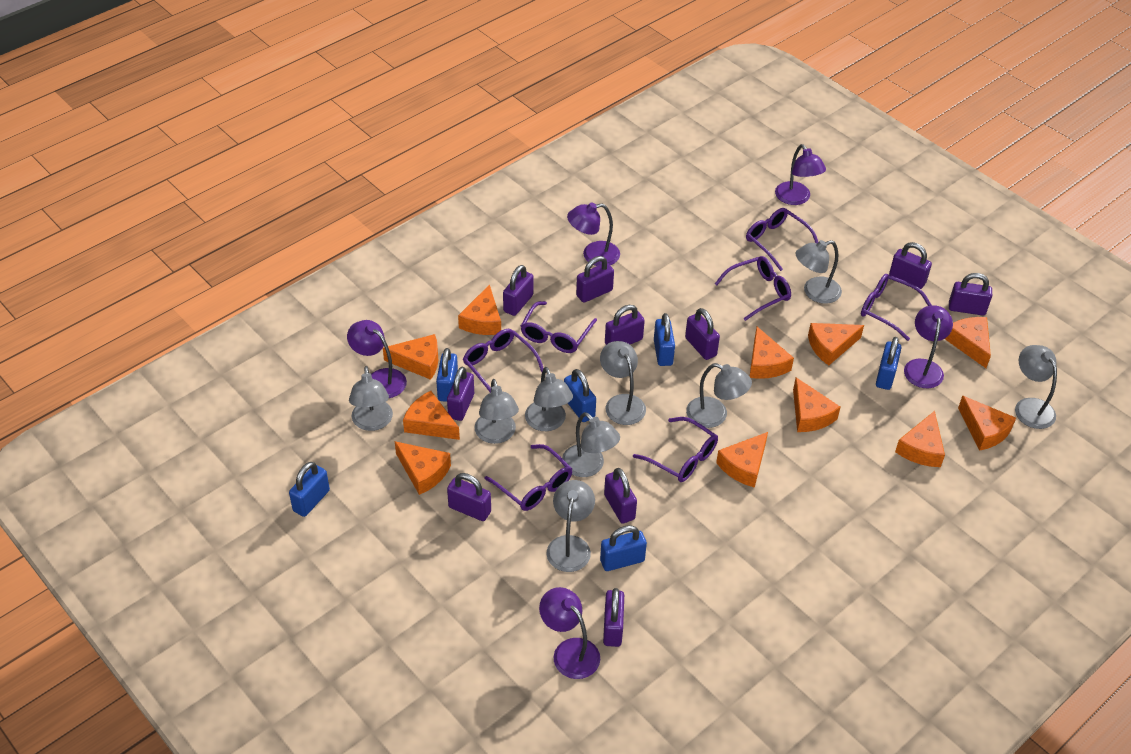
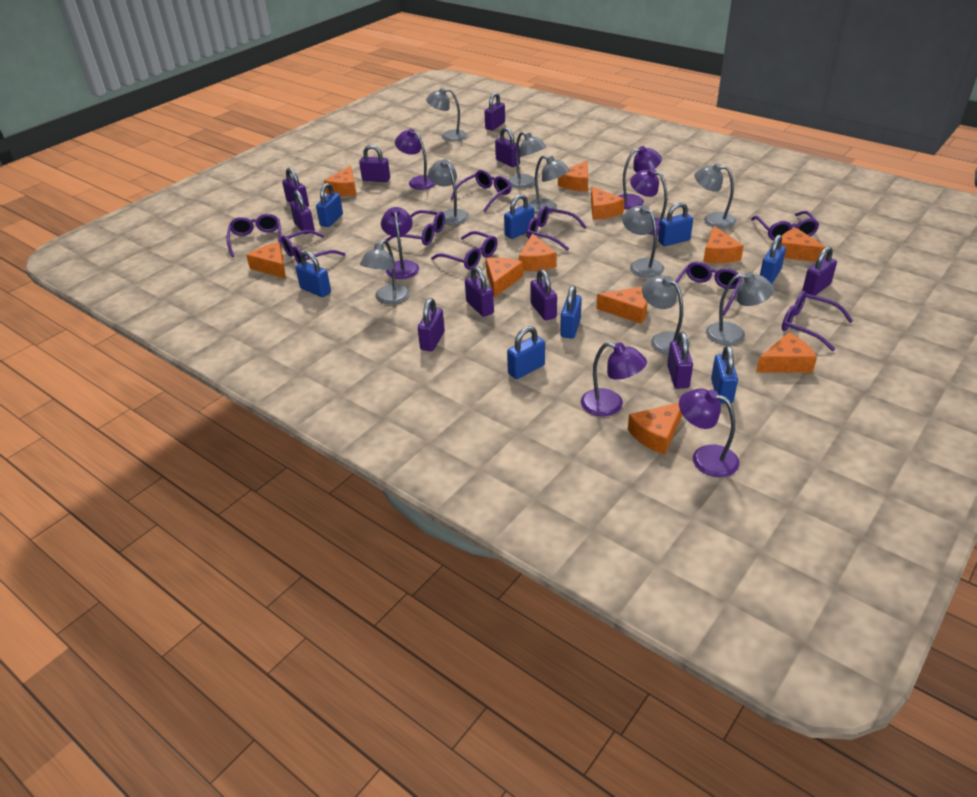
blue padlock: [289,462,330,517] [436,348,458,402] [564,369,596,422] [600,525,647,571] [654,313,675,366] [876,337,902,390] = 6 -> [296,251,331,297] [316,183,343,227] [504,194,534,239] [507,326,545,379] [560,285,582,339] [658,202,693,246] [711,346,738,403] [760,235,786,284] = 8
purple glasses: [463,329,544,393] [484,444,572,511] [521,301,597,353] [633,417,718,482] [715,256,791,321] [746,208,818,271] [861,274,931,341] = 7 -> [227,214,282,257] [281,230,346,264] [386,210,445,246] [431,231,498,270] [451,170,512,212] [527,206,587,251] [675,262,742,316] [751,211,819,240] [782,291,853,351] = 9
purple lamp: [347,320,407,398] [539,587,600,679] [567,202,620,266] [775,144,826,205] [904,305,953,388] = 5 -> [381,207,419,279] [395,129,436,190] [581,342,647,416] [619,146,662,209] [630,168,667,235] [679,389,740,477] = 6

